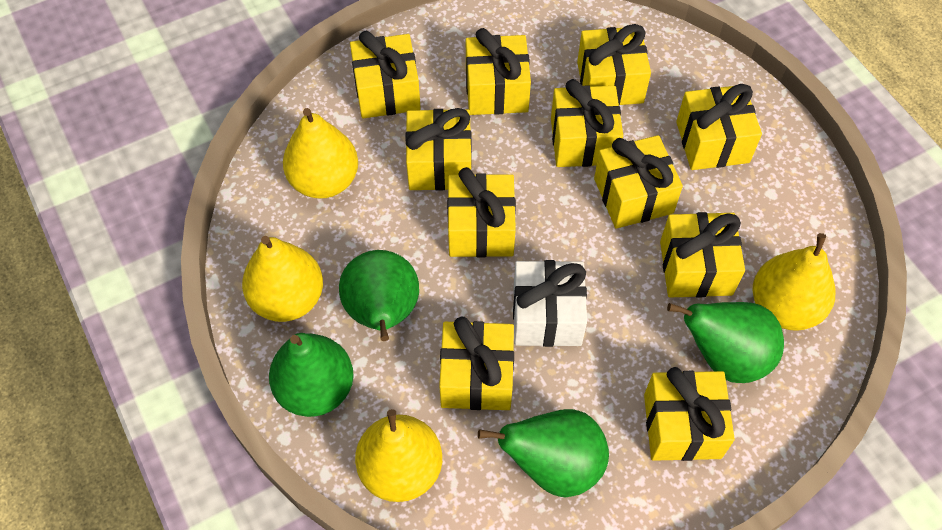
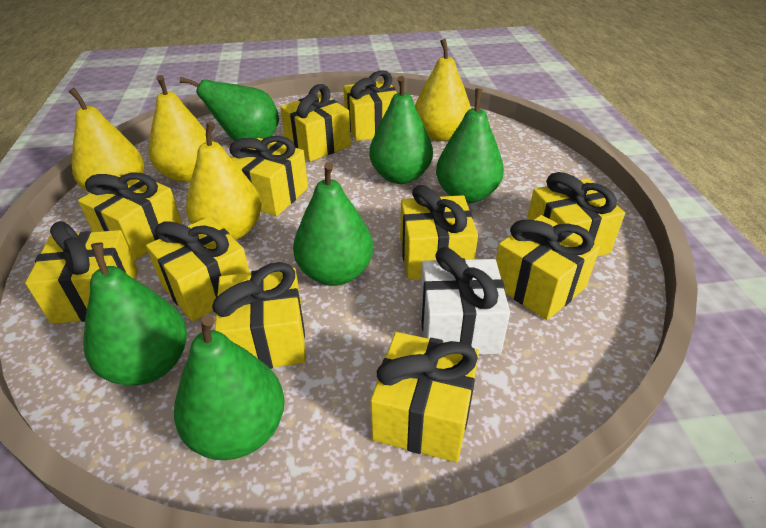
green pear: [269,333,354,417] [339,250,419,341] [478,409,609,497] [667,302,784,383] = 4 -> [83,243,187,386] [174,315,285,460] [180,77,279,141] [293,162,373,286] [369,76,433,184] [436,89,504,203] = 6

